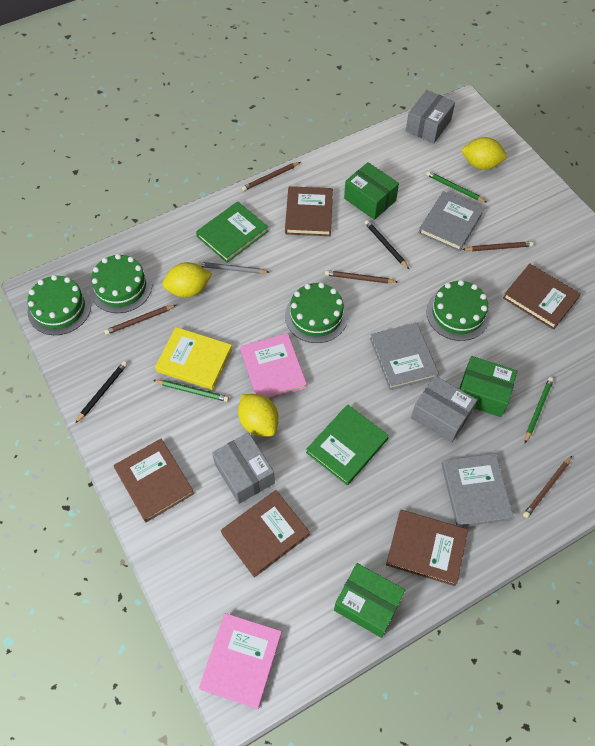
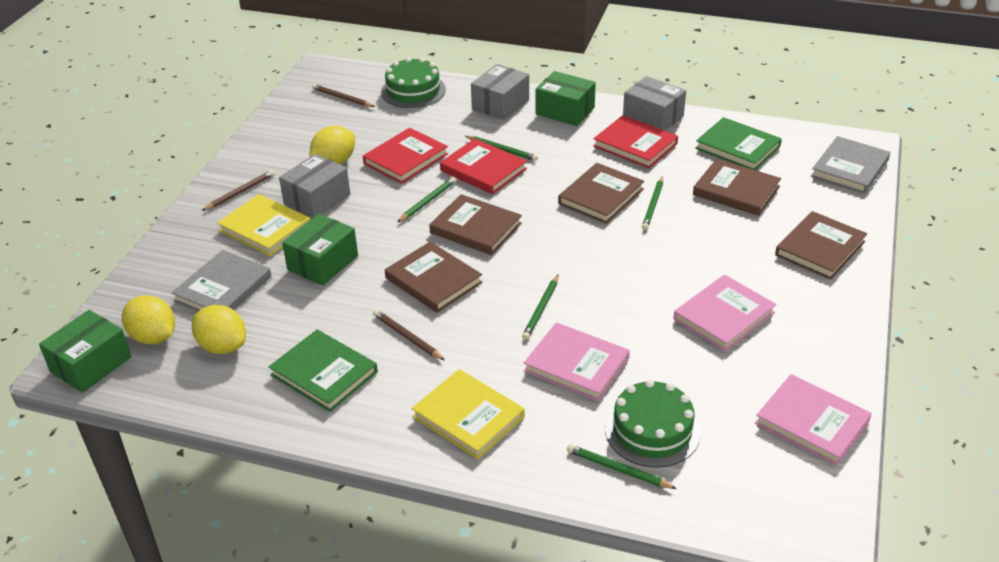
black pencil: [75,361,127,423] [364,220,409,269] = 2 -> none = 0
brown pencil: [104,305,176,335] [242,162,300,191] [325,270,397,284] [462,241,533,251] [523,456,572,518] = 5 -> [202,170,275,211] [312,84,375,107] [373,310,445,360] = 3
green cake: [27,275,91,335] [90,254,152,313] [285,282,348,343] [426,280,490,341] = 4 -> [381,57,446,108] [605,379,700,468] = 2
green pencil: [153,380,229,402] [426,171,487,202] [525,377,554,443] = 3 -> [397,177,456,222] [465,136,538,161] [522,275,558,340] [567,444,677,489] [642,176,663,230] = 5
grey book: [370,323,439,390] [419,191,484,252] [441,454,514,527] = 3 -> [171,250,271,311] [811,136,890,194] = 2
grey pencil: [197,262,269,274] = 1 -> none = 0
pink book: [199,613,282,709] [240,333,307,399] = 2 -> [524,322,630,402] [673,275,776,352] [755,374,872,466] = 3
red book: none = 0 -> [363,128,448,184] [440,138,527,194] [593,115,678,168] = 3
yellow book: [155,327,232,390] = 1 -> [217,194,310,256] [412,369,525,459] = 2

